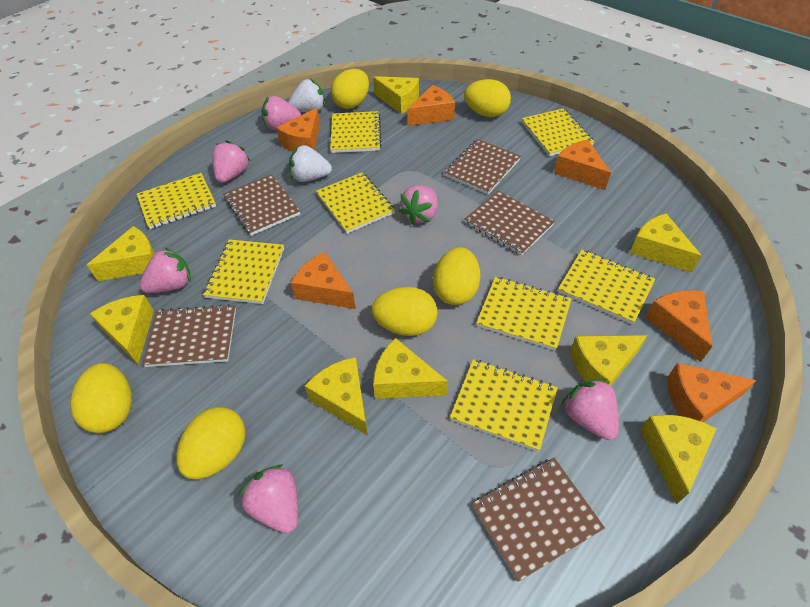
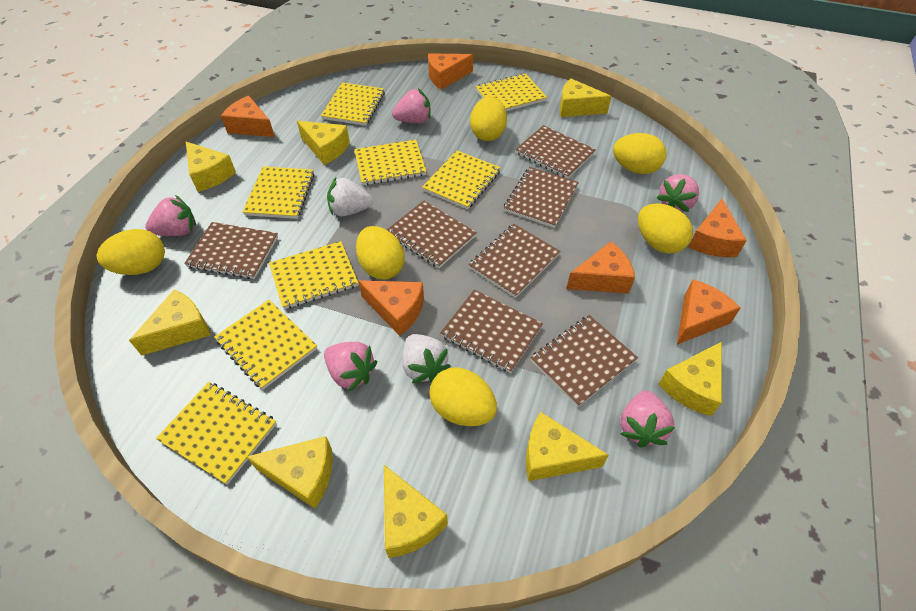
brown notebook: [142,304,236,367] [224,174,300,236] [444,139,521,194] [465,191,555,256] [472,458,605,582] = 5 -> [184,222,278,279] [387,201,477,268] [440,290,543,373] [468,224,560,298] [504,167,579,228] [515,125,596,179] [530,315,638,407] = 7
pink strawberry: [140,247,191,293] [212,140,251,183] [238,465,298,533] [261,96,301,130] [399,185,438,225] [561,378,619,440] = 6 -> [145,195,196,236] [324,342,378,392] [392,89,431,123] [620,390,675,448] [656,174,699,212] = 5

